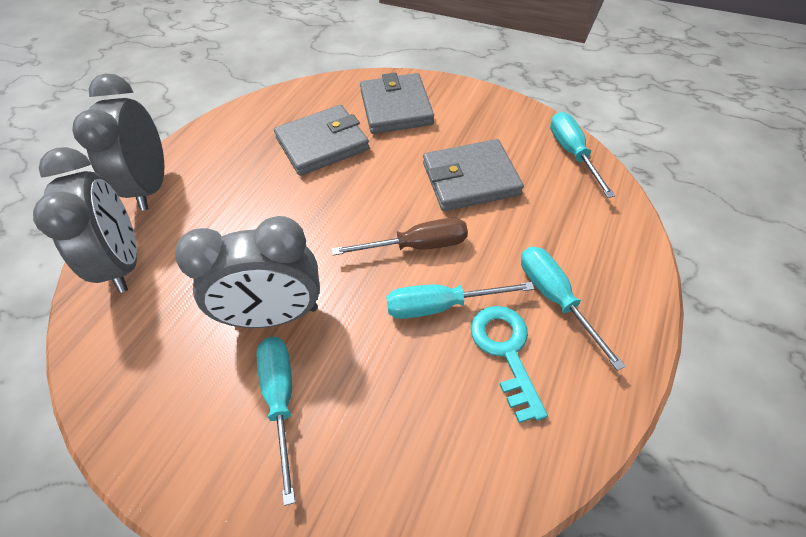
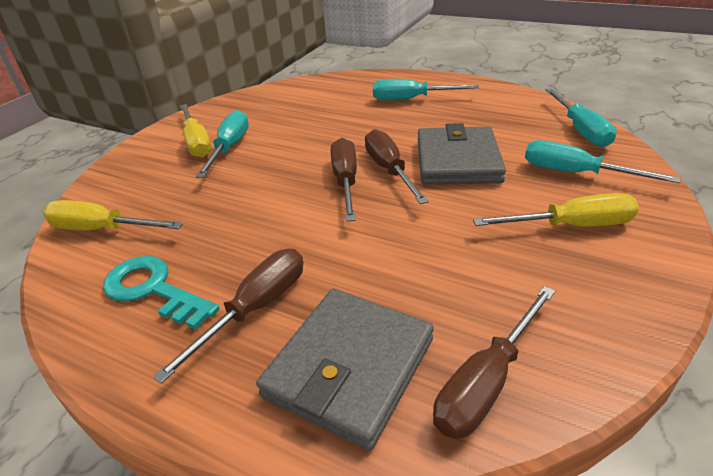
brown screwdriver: [332,218,468,256] = 1 -> [153,249,303,384] [331,138,357,222] [365,129,429,204] [433,286,555,439] = 4
grey clock: [33,147,137,293] [72,73,164,211] [175,216,320,328] = 3 -> none = 0
grey wallet: [274,105,370,176] [360,73,434,134] [423,139,524,211] = 3 -> [256,288,434,451] [418,123,506,184] = 2
yellow screwdriver: none = 0 -> [43,200,183,230] [180,104,212,158] [473,193,639,227] = 3

